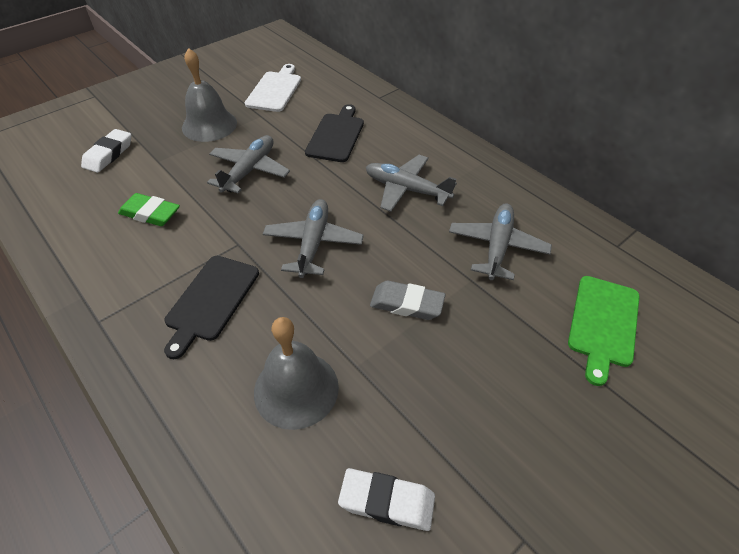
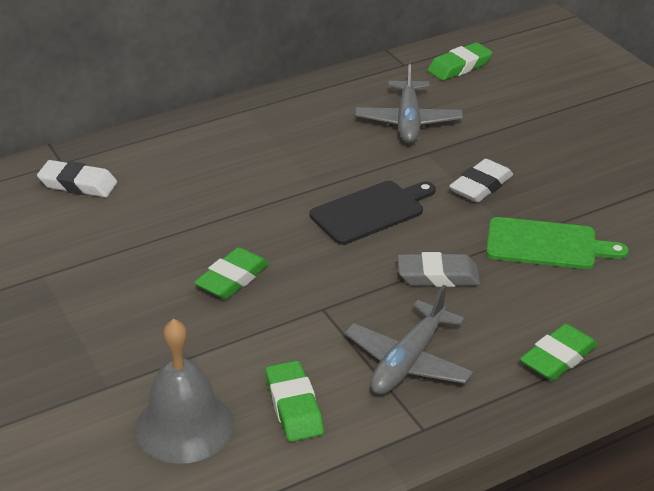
black cutting board: [164,256,259,359] [305,104,364,162] = 2 -> [310,181,436,245] = 1
green eraser: [118,193,180,226] = 1 -> [194,247,269,299] [265,360,324,442] [427,42,492,81] [520,324,598,381] = 4
grey bell: [182,48,237,142] [254,317,339,430] = 2 -> [135,318,234,464] = 1
grey plane: [207,135,290,194] [263,199,364,278] [366,155,457,212] [449,203,552,280] = 4 -> [345,285,473,395] [356,61,463,143] = 2
white cutting board: [245,64,301,112] = 1 -> none = 0

